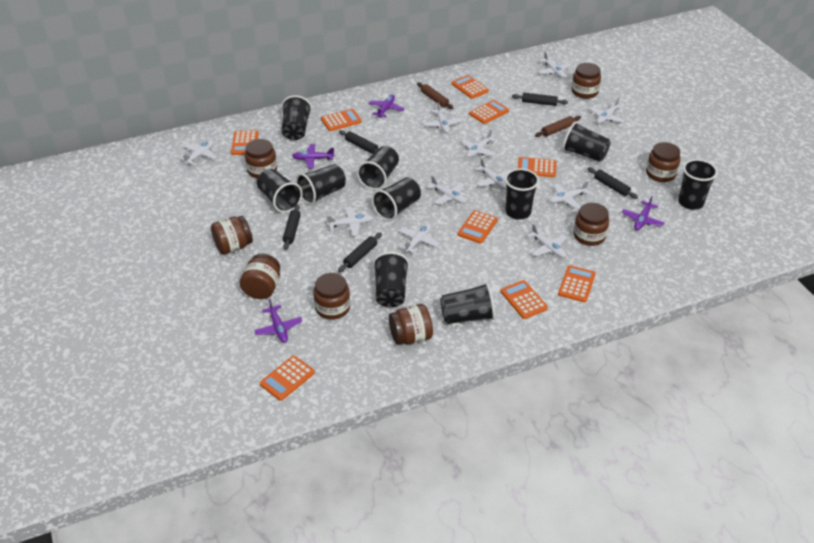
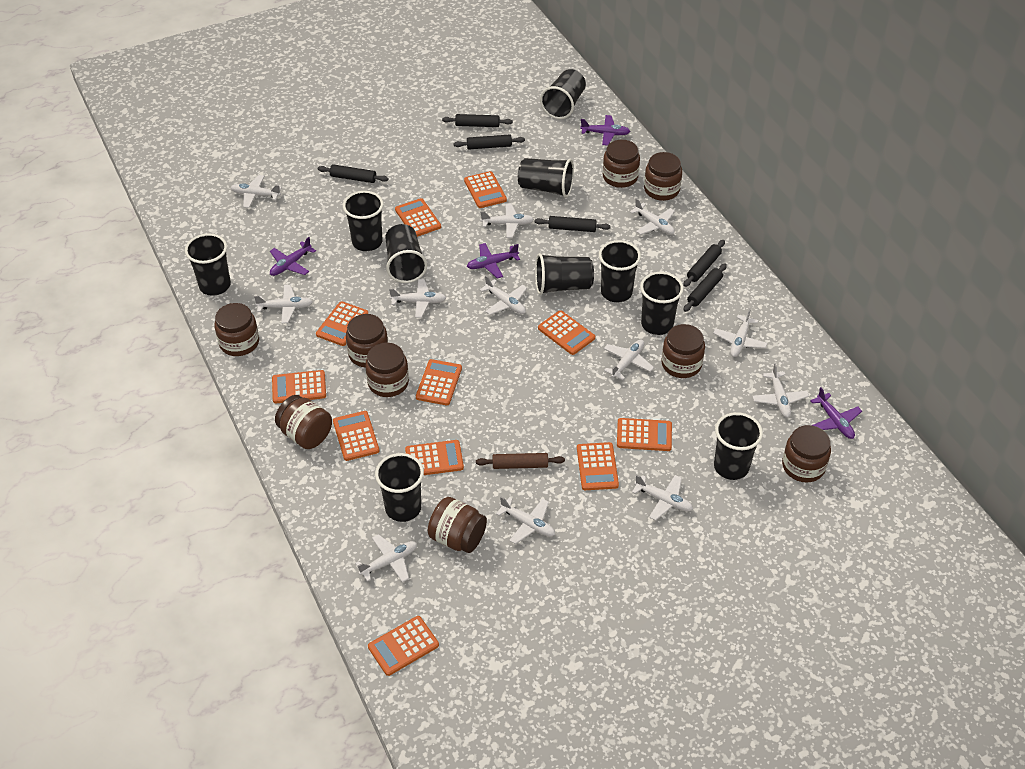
black rolling pin: [283,204,301,250] [338,233,382,272] [339,130,378,154] [512,93,568,106] [588,167,638,199] = 5 -> [318,164,389,183] [442,114,513,127] [453,134,525,150] [535,216,611,232] [683,240,725,287] [684,263,727,312] = 6
brown jar: [211,216,253,255] [240,254,280,299] [245,139,277,179] [313,273,350,320] [389,304,433,345] [571,63,601,99] [573,203,609,246] [646,142,681,182] = 8 -> [214,303,259,356] [275,395,332,449] [346,314,388,367] [365,343,409,397] [428,497,487,553] [603,140,640,188] [644,152,682,201] [661,324,705,378] [782,425,831,482] = 9
brown rolling pin: [417,82,453,109] [535,116,581,137] = 2 -> [476,453,565,469] = 1
orange calculator: [231,130,259,155] [260,356,315,401] [321,109,362,131] [451,75,489,99] [457,210,498,244] [469,100,509,124] [501,280,548,319] [518,157,556,177] [558,265,596,302] = 9 -> [272,370,326,403] [316,301,368,346] [333,411,379,461] [368,616,439,676] [395,198,441,237] [405,440,464,475] [416,359,462,405] [464,171,507,208] [538,310,595,355] [577,442,619,490] [617,418,672,451] = 11
white plane: [180,140,217,164] [327,207,373,236] [399,223,439,253] [424,102,462,133] [427,176,466,205] [461,129,497,158] [475,158,510,189] [527,224,567,258] [538,52,571,78] [549,181,590,209] [590,98,625,124] = 11 -> [230,175,282,208] [254,285,313,324] [355,534,417,582] [389,279,446,318] [480,203,534,238] [480,275,527,315] [496,497,555,544] [604,340,654,380] [630,198,675,235] [632,475,693,521] [713,308,768,357] [752,363,809,418] = 12

